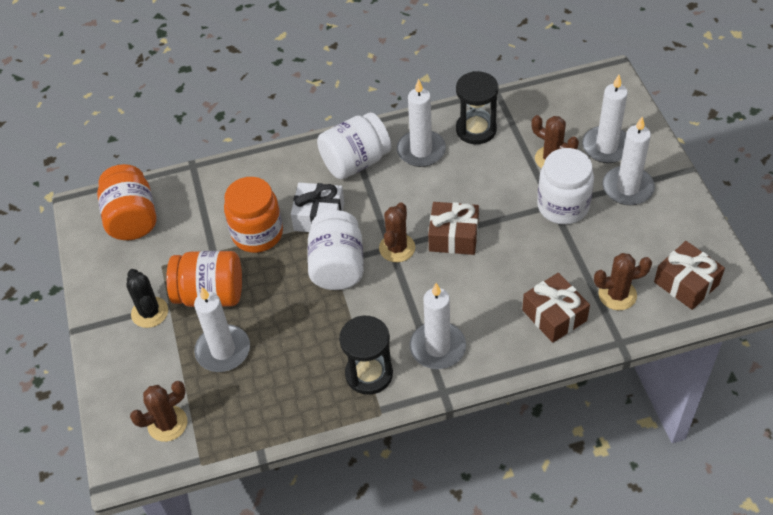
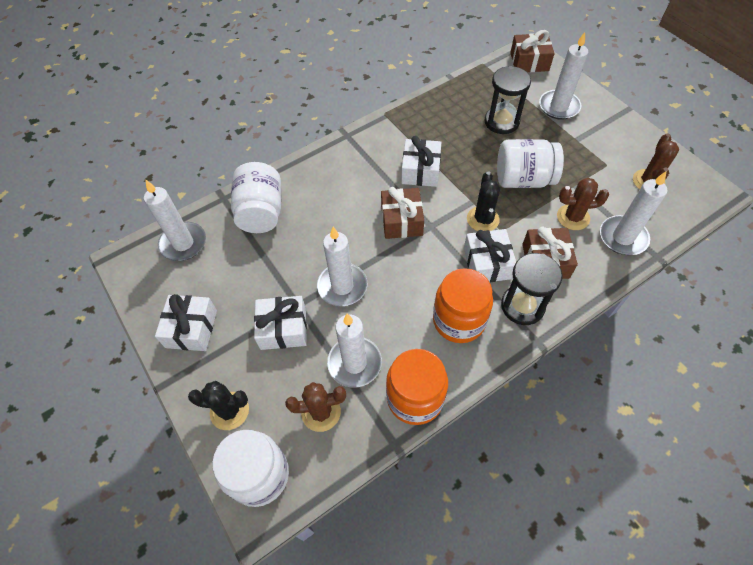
black cactus: [126,269,168,328] = 1 -> [188,381,249,430] [467,171,501,231] = 2
brown cactus: [130,381,187,442] [379,202,415,262] [532,115,579,169] [594,253,652,310] = 4 -> [285,382,346,432] [557,178,609,230] [633,134,679,189] = 3
orange jar: [97,164,156,240] [166,251,242,307] [224,177,283,253] = 3 -> [386,349,448,425] [433,268,493,343] = 2
white gift: [291,182,344,232] = 1 -> [155,294,217,351] [254,296,307,350] [401,136,441,187] [464,229,516,282] = 4

